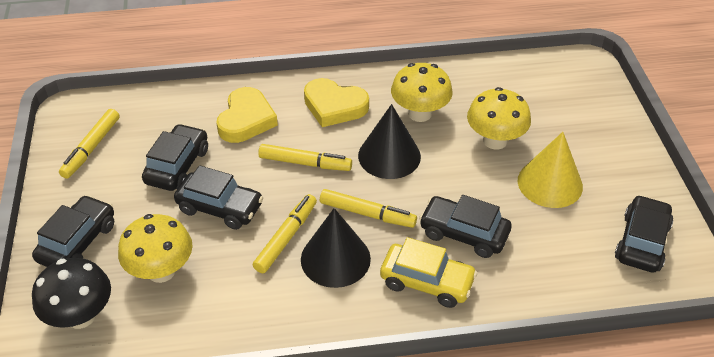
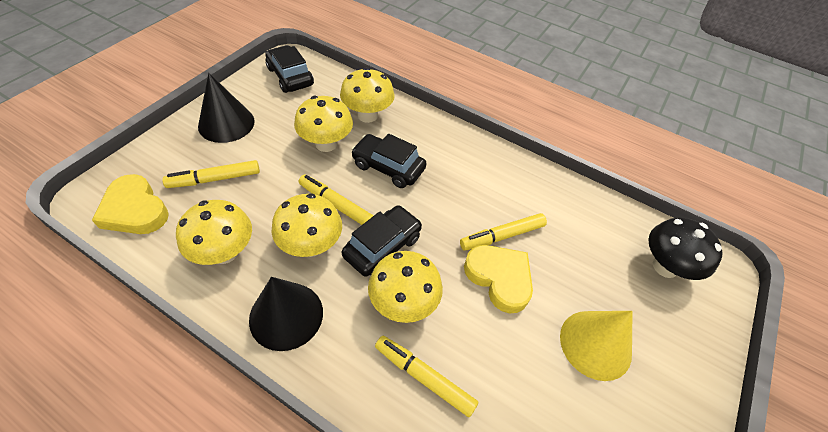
black car: [32,195,114,267] [142,124,208,191] [174,165,263,230] [419,195,512,258] [615,195,673,273] = 5 -> [265,45,314,93] [342,205,422,277] [351,134,427,188] = 3
yellow car: [380,237,477,308] = 1 -> none = 0
yellow mushroom: [118,214,192,283] [391,63,453,122] [467,87,531,150] = 3 -> [176,200,252,265] [272,193,342,257] [294,96,353,152] [340,67,395,123] [368,251,443,323] = 5

